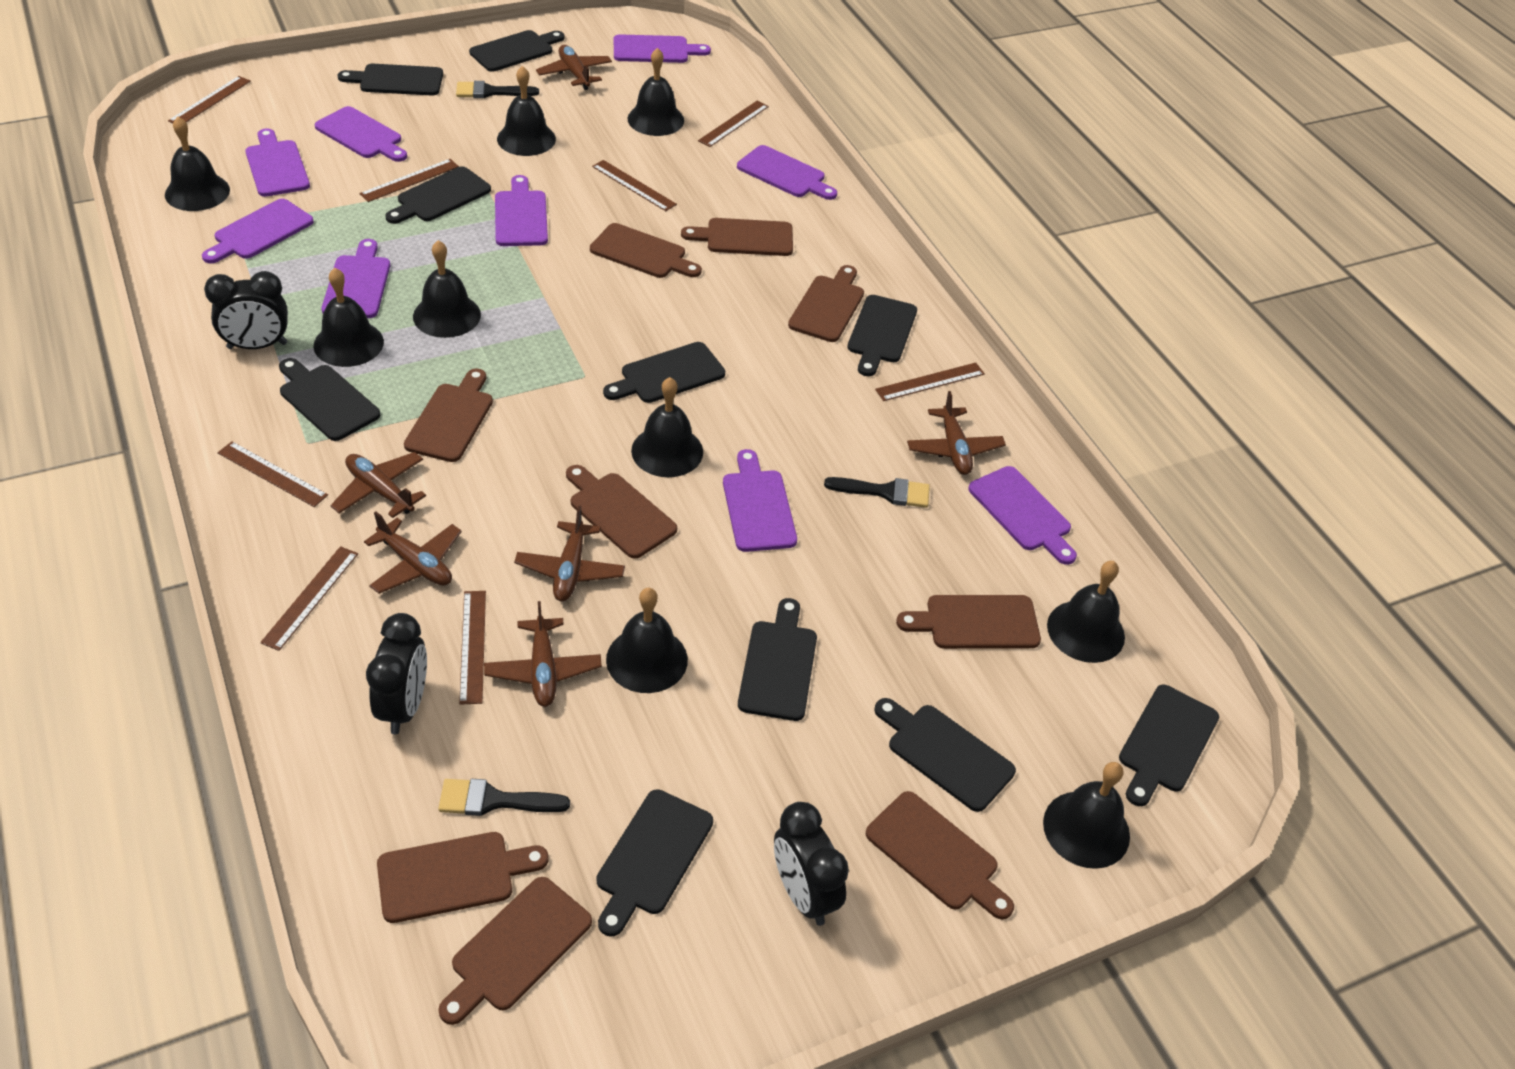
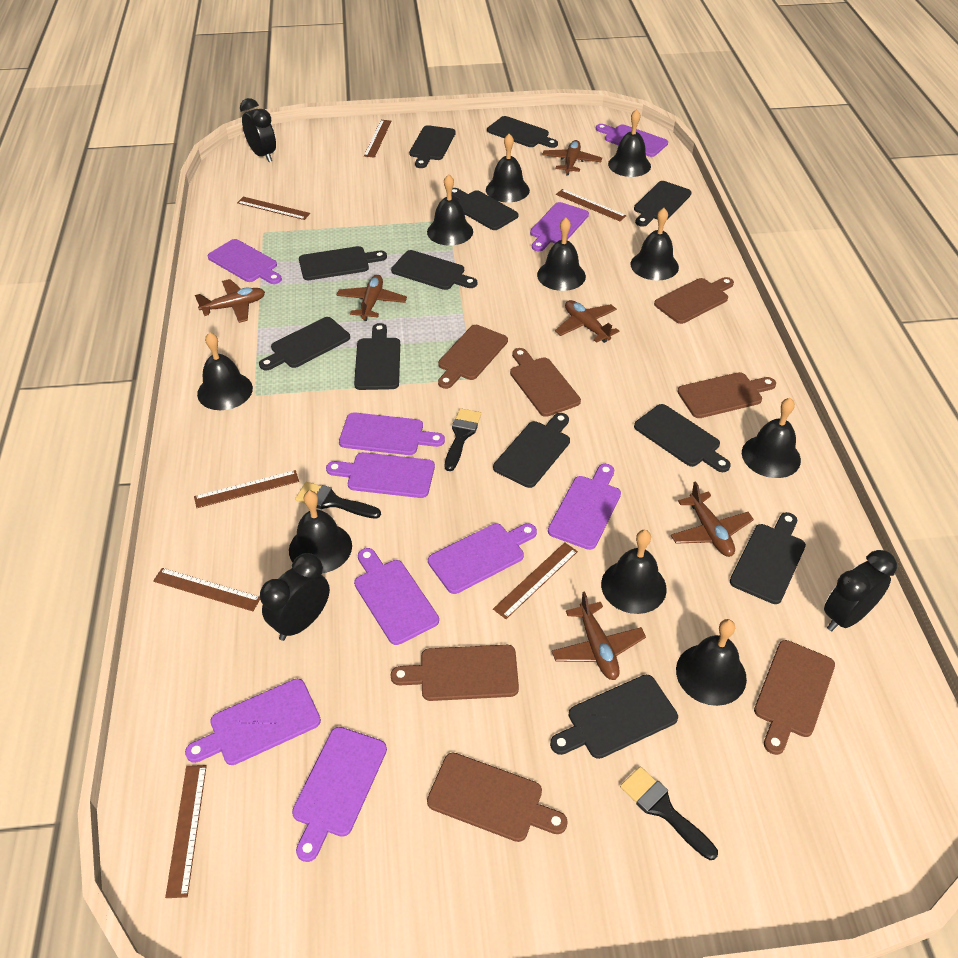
black bell: [165,117,230,211] [313,268,384,367] [413,240,481,338] [497,66,556,156] [606,588,688,693] [627,48,684,136] [631,377,703,477] [1043,762,1130,869] [1047,561,1125,663] = 9 -> [197,332,253,410] [289,491,352,573] [427,174,473,246] [486,134,530,202] [537,218,586,291] [601,530,667,614] [608,109,651,177] [631,208,679,281] [676,619,747,706] [742,398,801,478] = 10
black cutting board: [279,358,380,441] [338,64,443,96] [385,166,491,224] [469,30,565,72] [596,789,713,937] [603,342,725,403] [738,598,817,721] [847,295,917,376] [874,698,1016,812] [1119,685,1219,806] = 10 -> [259,317,350,371] [299,246,387,280] [354,323,400,390] [391,250,477,290] [409,125,456,168] [452,188,519,230] [487,116,558,148] [493,413,570,488] [550,675,678,759] [634,181,692,227] [634,404,731,472] [730,512,806,604] = 12
brown cutting board: [377,832,549,923] [404,368,493,462] [438,877,592,1025] [566,465,677,559] [590,223,702,278] [681,218,793,256] [788,265,864,342] [866,791,1014,919] [896,595,1041,649] = 9 -> [390,645,519,701] [427,753,568,842] [438,325,508,389] [510,348,581,417] [654,277,734,324] [678,372,776,418] [754,640,835,755] = 7
brown ruler: [168,76,251,123] [218,441,328,507] [260,546,358,651] [360,159,459,202] [459,591,486,705] [592,160,677,211] [698,101,769,147] [875,363,985,401] = 8 -> [153,568,260,611] [165,765,207,898] [194,470,299,508] [237,197,310,220] [364,120,391,158] [493,542,578,619] [556,189,627,221] = 7
purple cutting board: [202,199,314,263] [245,128,310,197] [315,106,407,162] [322,239,390,318] [495,175,548,246] [614,34,711,63] [723,449,797,552] [737,145,837,200] [968,466,1077,565] = 9 -> [185,679,321,765] [207,239,282,284] [292,727,387,862] [326,452,435,498] [339,412,445,455] [354,548,439,645] [428,523,537,594] [530,202,589,251] [548,464,621,550] [596,124,668,157] = 10

